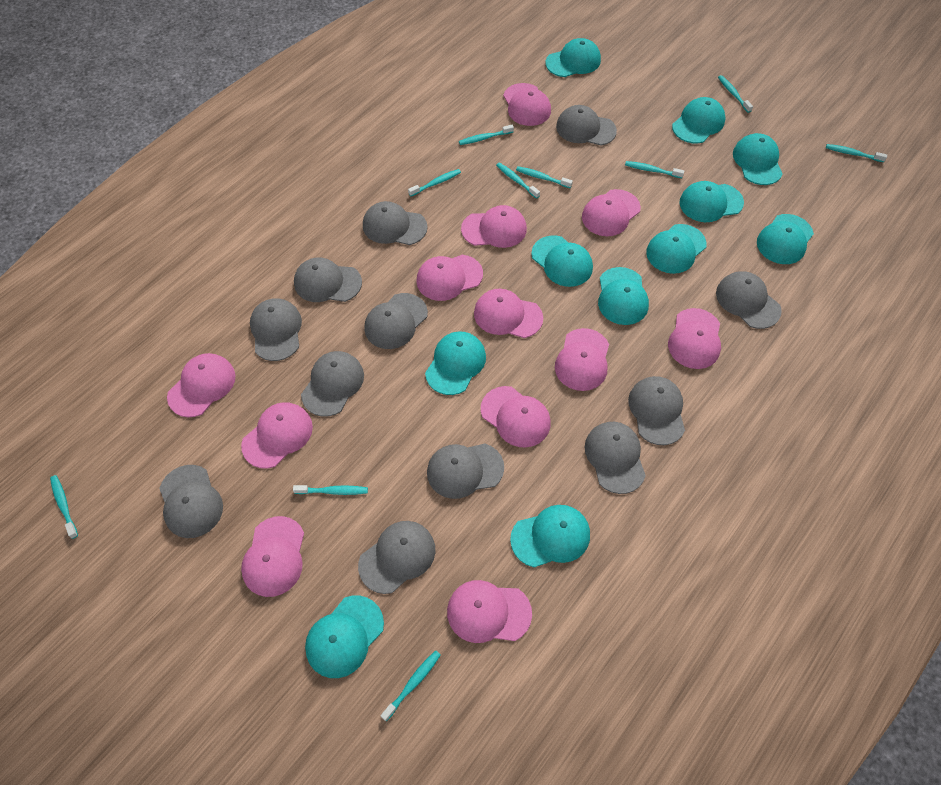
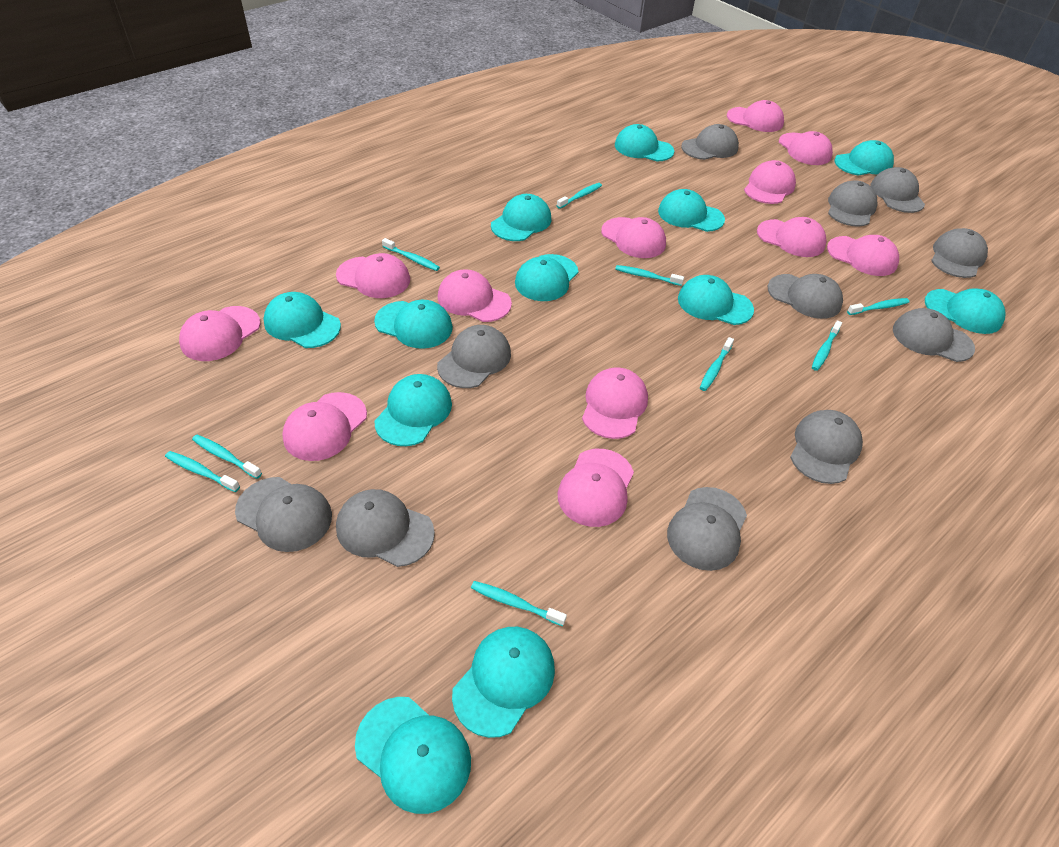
grey cap: [159,465,223,538] [250,298,302,361] [294,258,362,302] [301,351,364,416] [358,521,436,594] [363,201,428,245] [364,293,428,349] [427,444,504,499] [556,105,617,145] [585,422,646,494] [628,376,685,445] [716,271,782,329] = 12 -> [235,477,332,552] [336,489,435,567] [437,325,511,388] [667,487,747,571] [681,124,739,160] [768,274,843,319] [790,410,863,484] [828,180,877,227] [870,167,925,213] [893,308,975,362] [931,228,988,278] = 11
turquoise cap: [305,595,384,678] [425,331,486,395] [510,505,590,568] [531,235,593,287] [545,38,601,77] [598,267,649,325] [646,224,707,274] [672,97,726,144] [680,181,744,222] [733,133,782,185] [757,214,814,264] = 11 -> [264,292,341,348] [355,697,471,814] [374,300,453,349] [374,374,452,446] [452,627,555,738] [491,194,551,241] [515,254,578,301] [615,124,674,162] [658,189,725,232] [678,275,754,325] [834,140,894,176] [925,288,1006,334] = 12
turquoise toothbrush: [50,475,78,539] [293,485,368,495] [381,650,441,721] [408,169,461,196] [459,125,514,145] [496,163,540,199] [516,166,573,188] [625,161,684,178] [718,75,753,113] [826,144,887,162] = 10 -> [165,451,240,492] [192,435,262,479] [382,238,440,271] [471,581,567,626] [557,183,602,209] [615,265,684,286] [700,337,734,391] [812,320,842,371] [847,298,909,315] = 9

